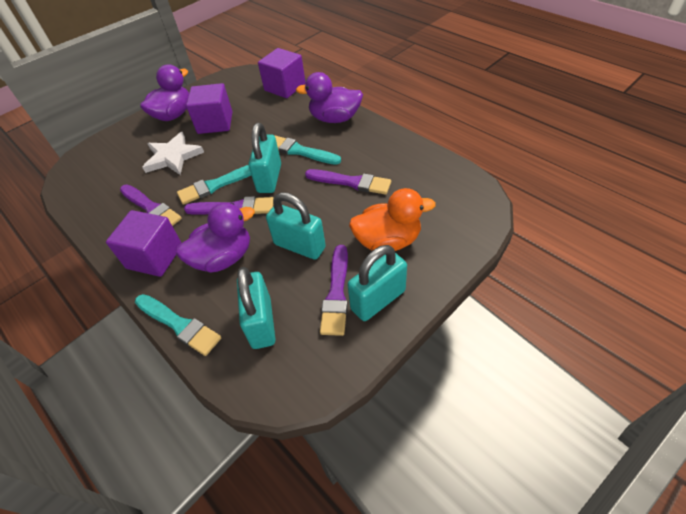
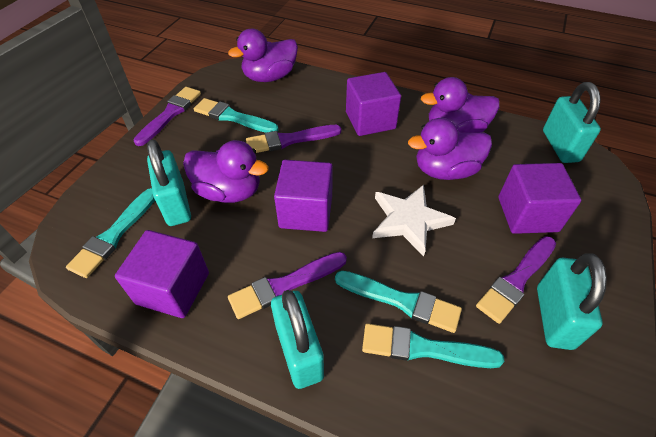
orange duck: [349,188,436,251] = 1 -> none = 0
purple cube: [106,210,182,277] [186,83,233,134] [258,48,306,98] = 3 -> [115,230,209,318] [274,160,333,232] [346,72,401,136] [498,163,581,234] = 4
purple duck: [140,64,189,121] [176,203,255,273] [296,72,363,123] = 3 -> [183,140,269,203] [228,29,298,82] [408,118,492,180] [421,77,499,133] = 4
turquoise brush: [135,294,221,356] [177,165,251,205] [274,135,341,165] = 3 -> [66,188,155,278] [194,98,279,133] [335,271,462,333] [362,323,504,368] = 4

